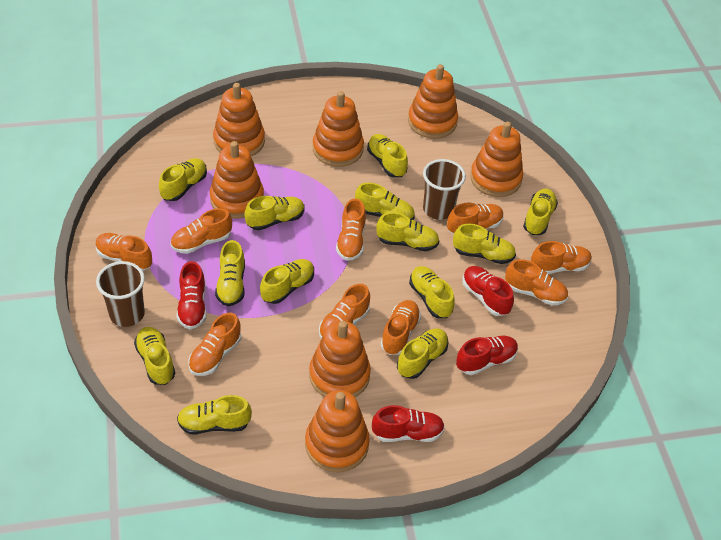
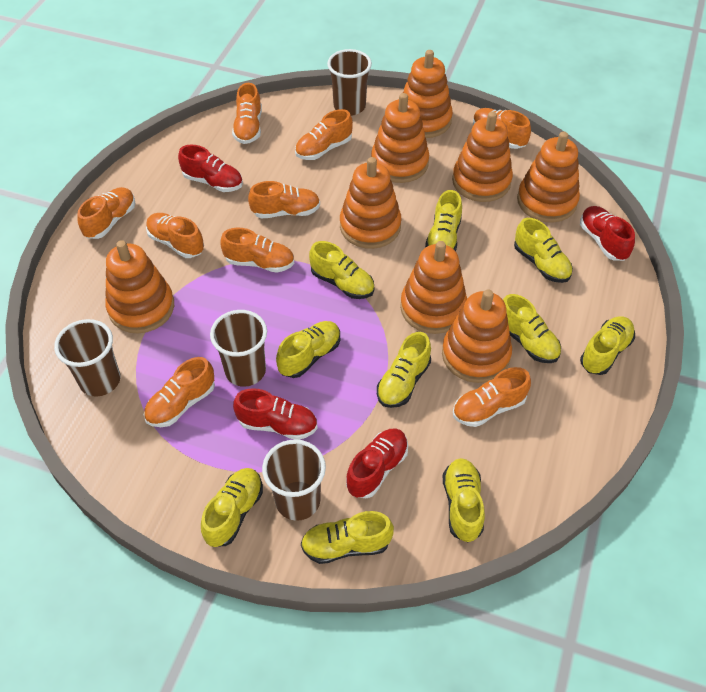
brown cup: [96,261,145,327] [423,159,466,220] = 2 -> [54,319,120,397] [210,310,267,387] [262,439,326,521] [327,49,372,116] = 4
orange stacking toy: [210,141,264,219] [213,83,265,156] [305,390,370,473] [309,321,371,397] [313,91,364,167] [408,64,458,139] [470,122,523,197] = 7 -> [106,240,174,334] [340,157,402,249] [371,93,429,183] [400,241,467,334] [403,50,453,138] [442,289,512,383] [452,111,513,202] [517,131,580,223] = 8
yellow shoe: [134,327,175,385] [159,158,207,201] [177,395,252,434] [215,240,245,307] [244,196,305,230] [260,259,314,304] [355,183,415,220] [367,134,408,177] [376,212,439,251] [397,328,449,379] [409,266,455,318] [453,224,516,264] [523,188,558,235] = 13 -> [201,468,263,547] [276,321,340,378] [301,511,394,564] [309,241,374,299] [377,332,431,408] [425,190,462,251] [443,458,485,542] [503,294,561,363] [514,218,573,283] [580,316,635,375] = 10

